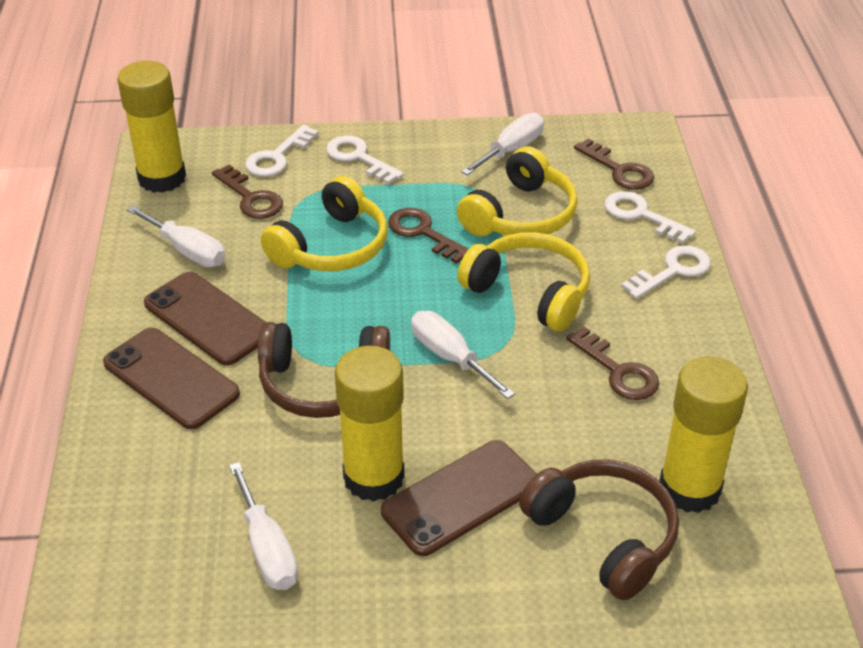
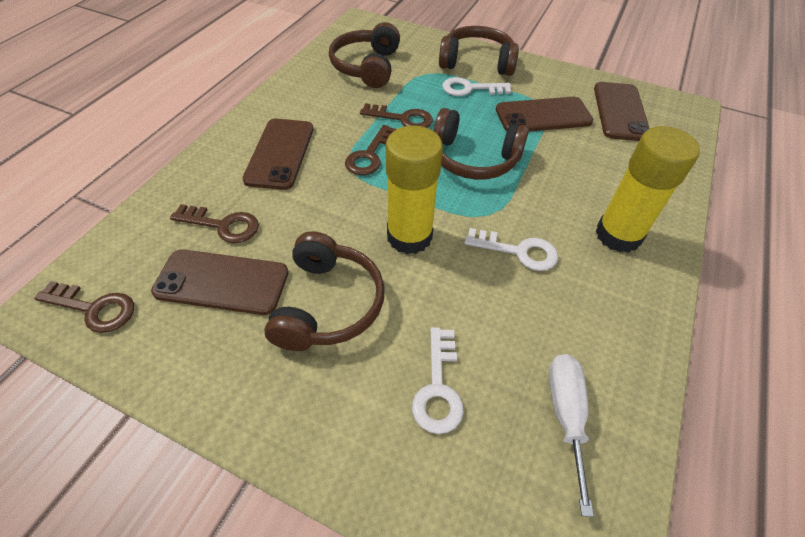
brown headphones: [258,322,390,418] [519,460,679,600] = 2 -> [264,231,385,351] [329,22,400,88] [434,108,529,180] [439,26,519,76] = 4
brown phone: [103,328,240,429] [144,272,267,365] [381,440,537,556] = 3 -> [151,249,288,315] [242,119,313,190] [496,97,594,132] [594,82,650,141] = 4
white key: [245,125,319,177] [326,136,404,184] [605,191,696,244] [621,245,711,299] = 4 -> [412,327,464,434] [442,77,511,96] [464,228,558,271] = 3
white screwdriver: [126,205,225,267] [229,462,298,590] [411,311,515,399] [461,113,544,175] = 4 -> [549,354,594,517] = 1
yellow glue stick: [117,61,186,193] [335,346,405,502] [659,357,748,513] = 3 -> [386,126,443,254] [596,126,700,253] = 2
yellow headphones: [261,176,387,271] [457,147,578,236] [457,232,590,331] = 3 -> none = 0

